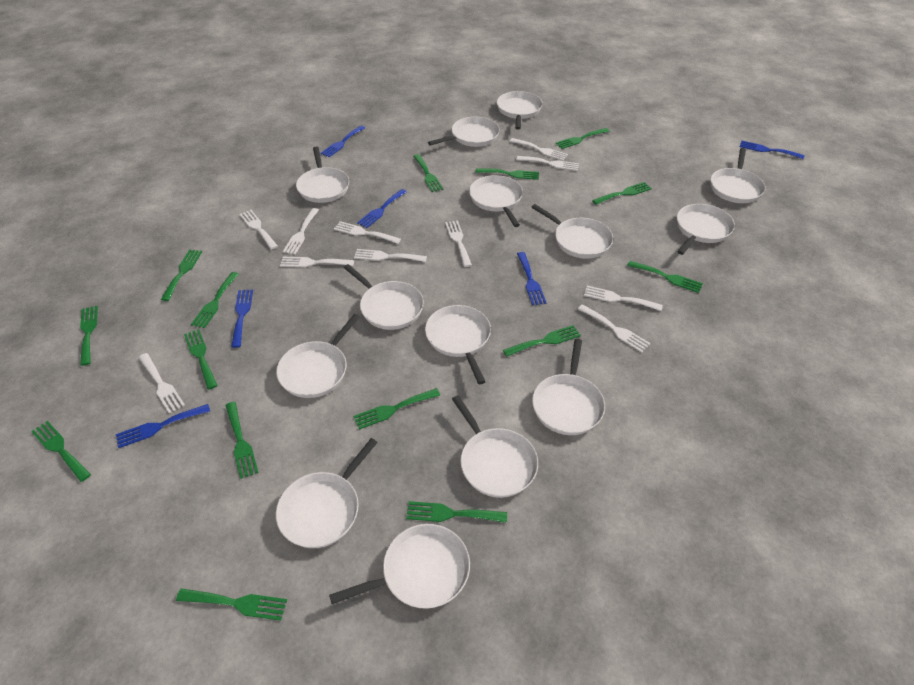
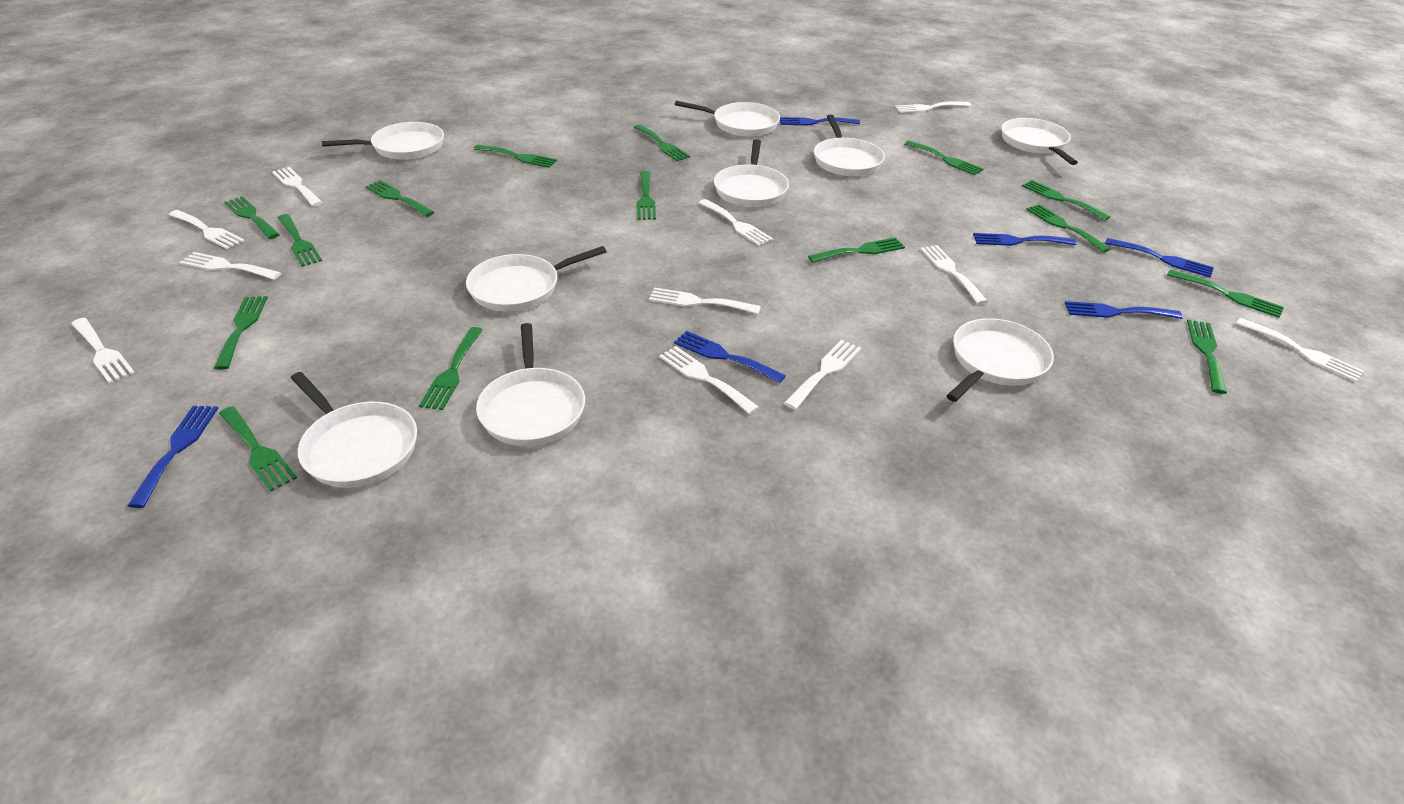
white pan: [276,314,360,398] [276,438,378,548] [296,146,350,203] [329,524,470,609] [344,264,424,330] [425,305,491,384] [428,117,500,147] [452,395,538,498] [469,175,523,227] [497,91,543,130] [531,204,613,259] [532,339,605,435] [677,204,735,255] [710,148,766,203] = 14 -> [291,372,417,488] [322,122,444,160] [466,246,607,312] [476,323,585,446] [675,101,780,137] [714,139,789,207] [814,114,885,176] [946,318,1054,402] [1001,118,1078,165] = 9

